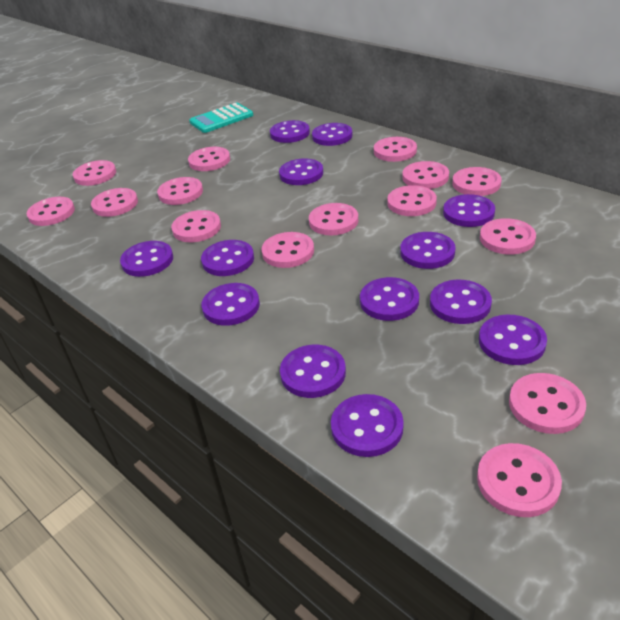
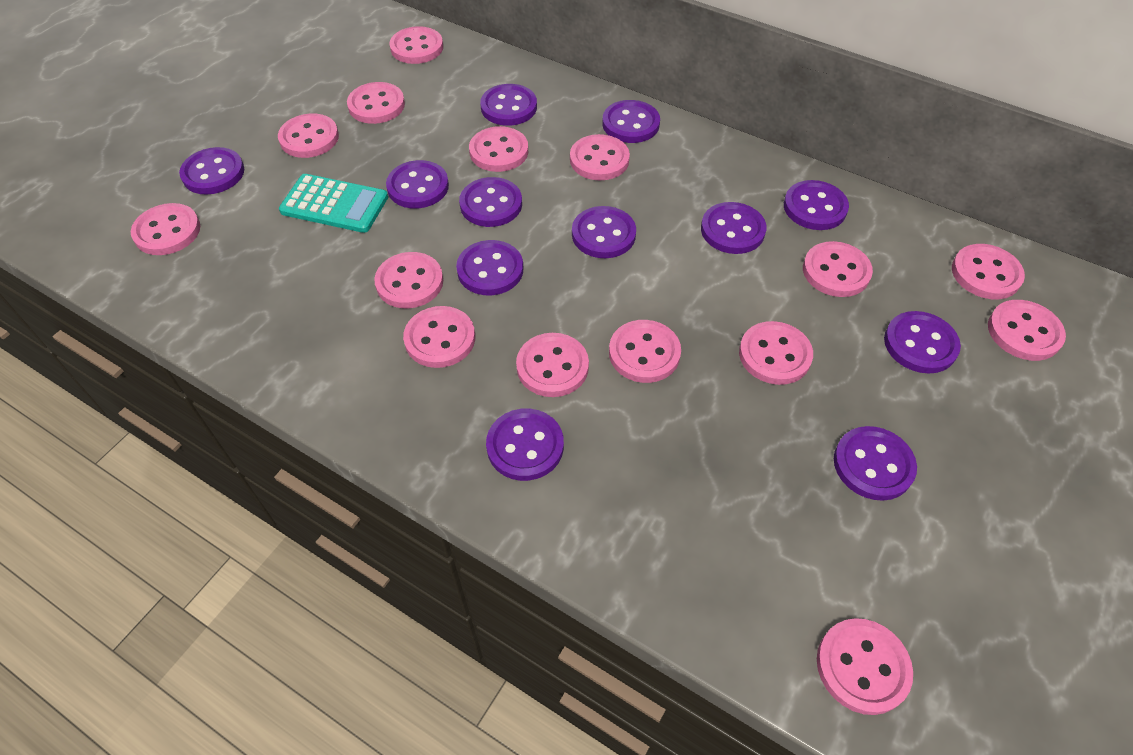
purple button: [120,241,173,277] [201,240,254,276] [202,283,260,326] [270,120,310,143] [279,158,323,185] [280,345,346,398] [312,123,353,146] [331,394,403,457] [360,277,419,321] [400,232,455,269] [430,280,492,324] [443,194,495,227] [479,315,547,365] = 13 -> [179,147,244,195] [386,160,449,208] [456,240,523,295] [459,177,522,227] [480,84,537,126] [486,408,564,481] [572,206,636,258] [602,100,660,143] [701,202,767,254] [784,180,849,230] [834,426,917,501] [884,311,961,374] = 12

